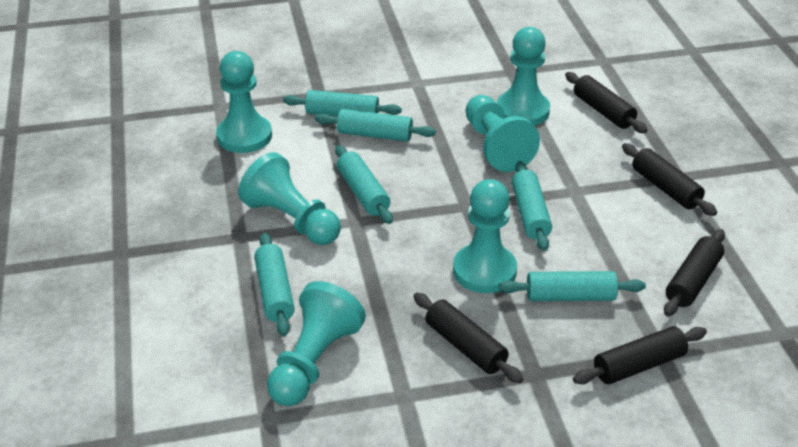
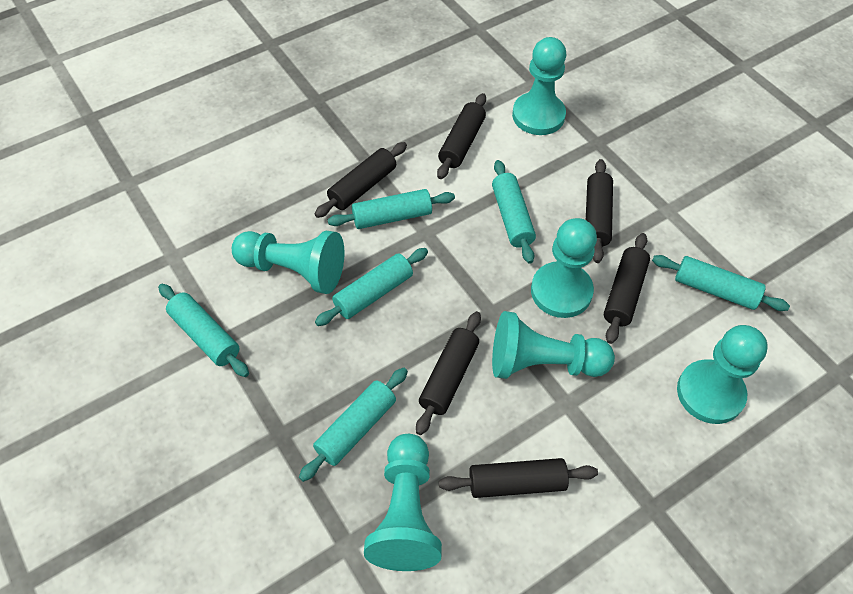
black rolling pin: [413,293,523,383] [565,72,647,133] [573,326,707,384] [622,143,717,216] [664,229,725,316] = 5 -> [315,142,407,218] [416,311,481,435] [437,93,486,179] [439,458,598,498] [586,159,613,263] [604,233,650,344] = 6

